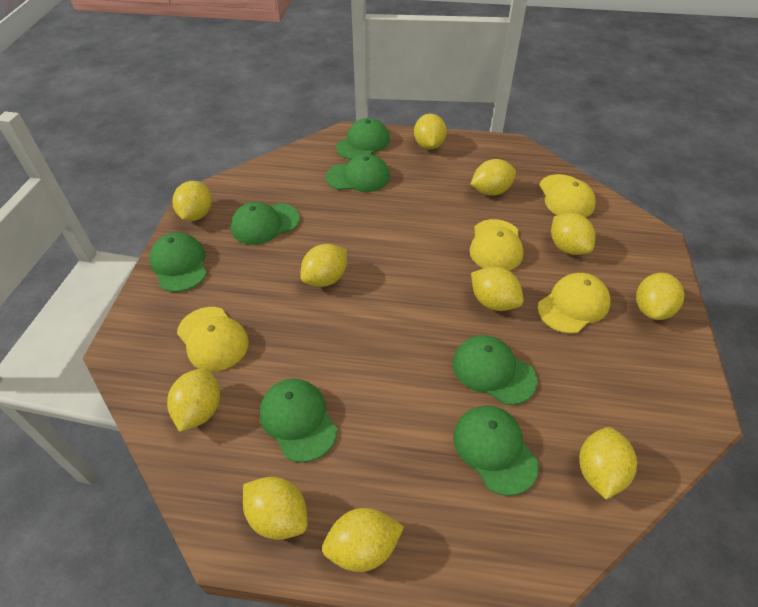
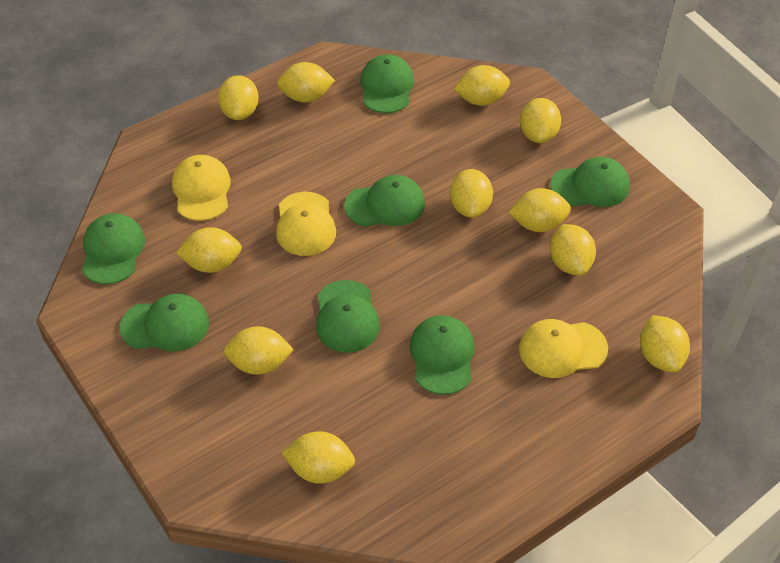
yellow cap: [177,307,249,371] [469,219,524,271] [537,273,611,334] [539,174,596,218] = 4 -> [172,155,231,221] [276,192,336,256] [519,319,608,378] = 3

